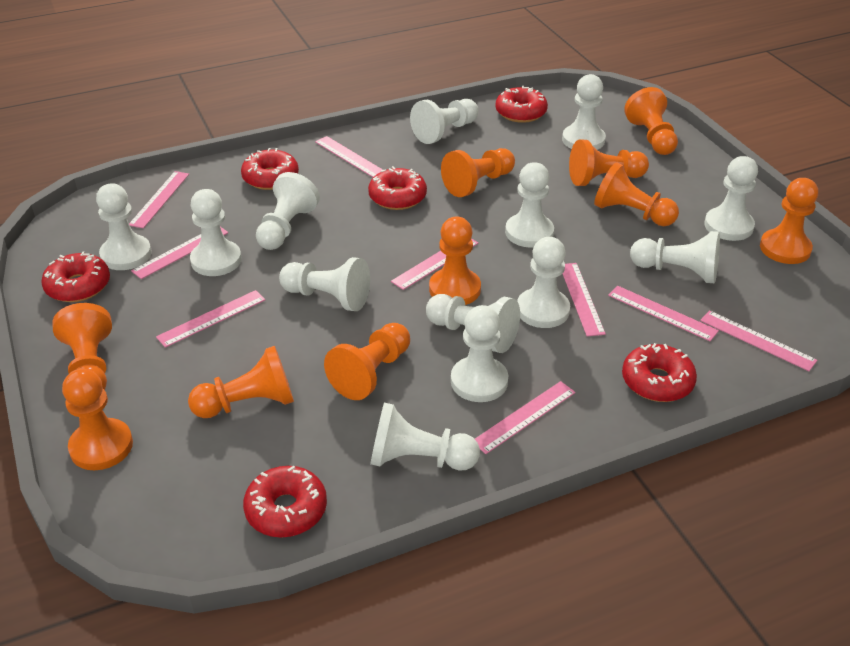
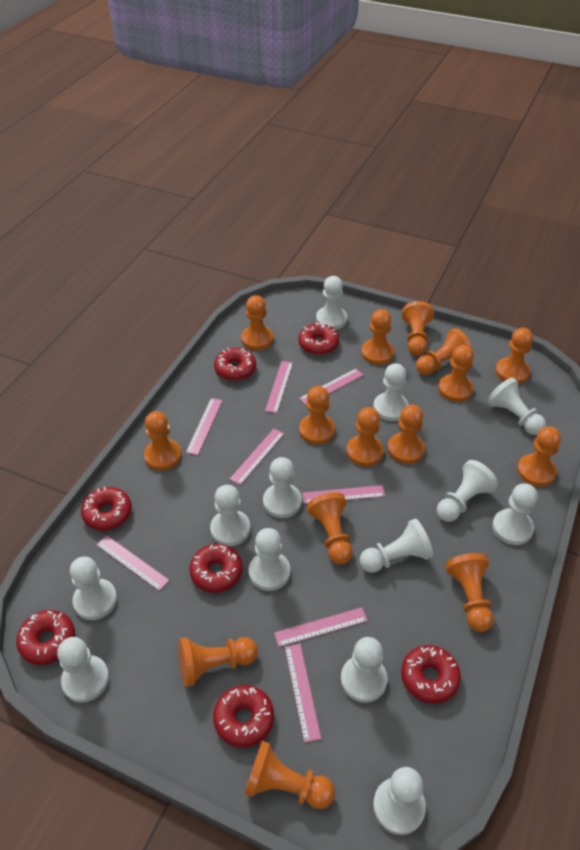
orange pawn: [52,303,112,390] [62,369,133,470] [188,346,294,418] [324,323,410,400] [429,217,481,305] [441,148,515,197] [569,139,649,186] [594,162,679,226] [624,87,678,155] [760,178,818,264] = 10 -> [144,411,182,471] [178,637,258,687] [241,295,273,350] [244,741,335,809] [299,386,335,444] [306,492,353,564] [347,407,384,466] [361,309,394,365] [388,405,425,464] [402,301,434,356] [416,328,473,375] [438,345,474,402] [445,553,494,632] [495,328,533,384] [517,426,561,486] = 15
pink ruler: [129,171,189,228] [131,227,228,279] [156,290,265,348] [315,136,383,177] [391,238,478,290] [475,381,576,454] [562,263,606,336] [608,286,719,341] [700,310,817,371] = 9 -> [97,535,169,591] [186,398,223,455] [230,429,284,485] [265,361,293,413] [274,607,368,647] [285,644,321,743] [299,369,363,405] [302,485,385,504] = 8
red donut: [41,251,110,302] [241,148,299,190] [243,466,327,538] [368,166,427,210] [496,86,548,123] [622,343,697,402] = 6 -> [16,610,75,665] [81,487,132,531] [189,544,243,593] [213,685,274,748] [214,348,256,381] [298,322,339,355] [401,645,461,704] = 7

